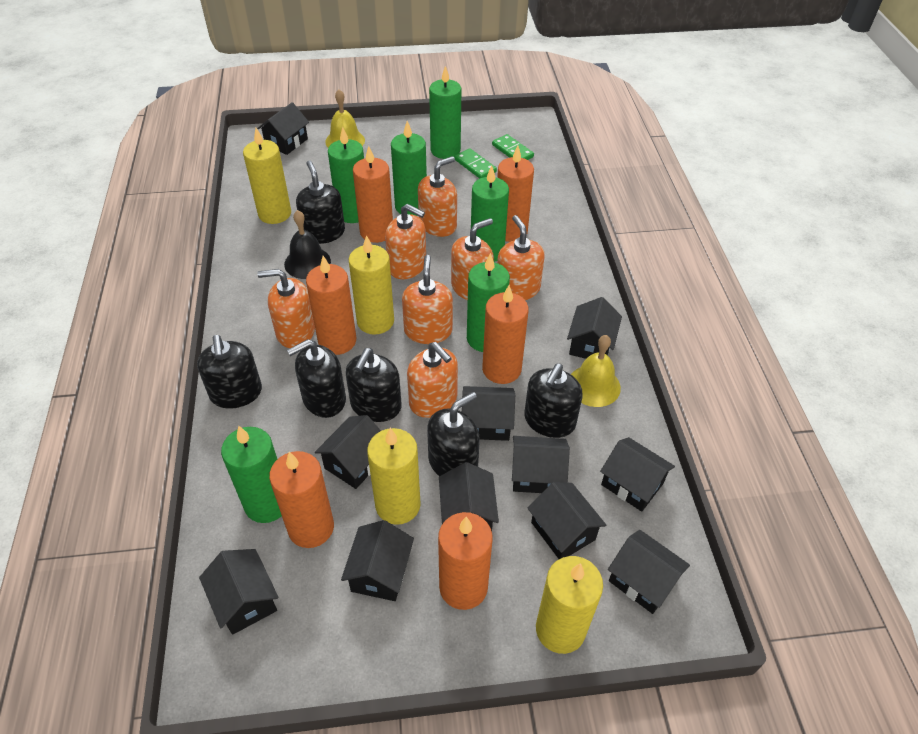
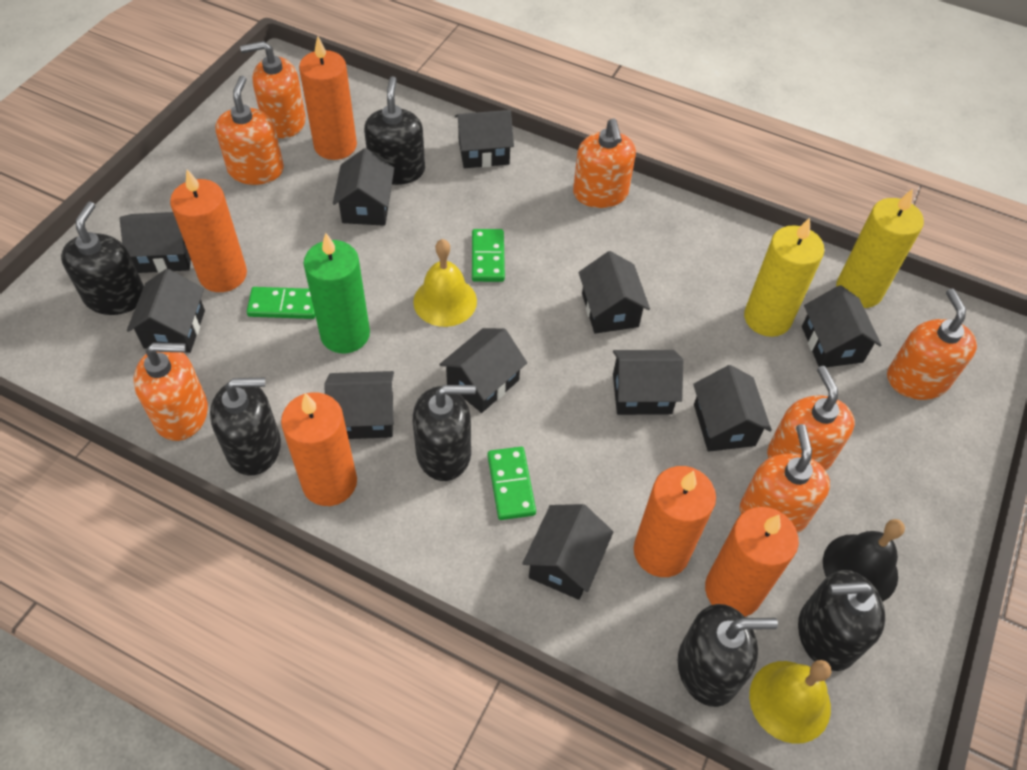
green candle: [221,426,282,523] [328,127,364,223] [391,121,427,216] [429,66,461,159] [467,253,510,352] [471,166,509,262] = 6 -> [304,233,370,353] = 1
green domino: [454,148,497,179] [492,134,534,160] = 2 -> [247,287,315,319] [472,229,505,282] [487,447,536,520] = 3
orange candle: [269,451,334,548] [306,256,356,355] [353,146,393,243] [438,512,493,610] [482,285,529,384] [497,146,534,242] = 6 -> [170,169,247,292] [281,392,357,506] [299,36,357,160] [634,466,716,577] [705,507,799,617] = 5
yellow candle: [243,128,291,224] [349,235,394,335] [367,428,421,525] [536,556,603,654] = 4 -> [744,218,824,337] [836,189,924,308] = 2

